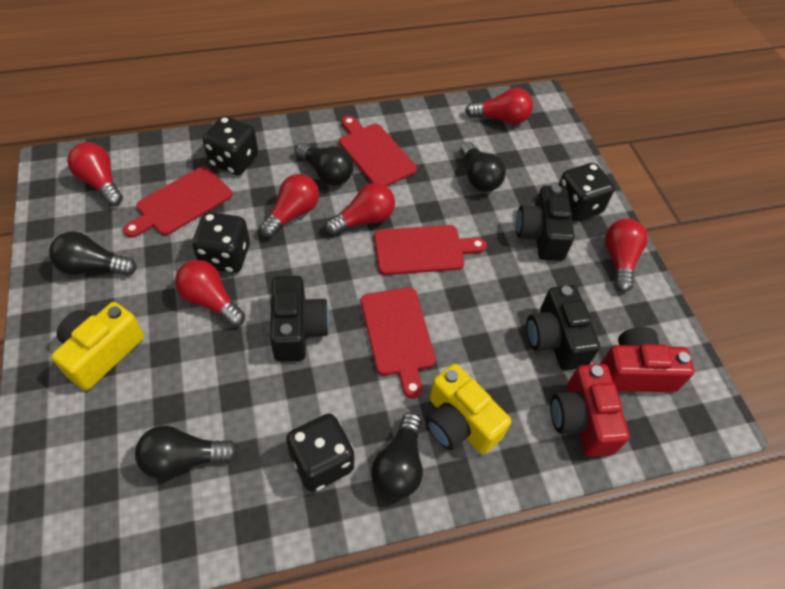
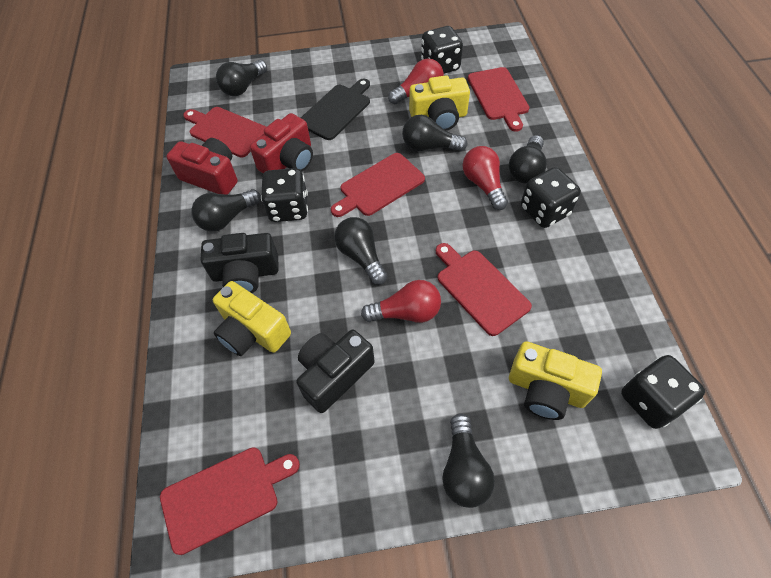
black camera: [270,276,329,362] [516,185,575,261] [526,285,600,371] = 3 -> [200,233,279,293] [297,330,375,413] = 2
black cutting board: none = 0 -> [301,79,370,140] = 1
black light bulb: [49,231,137,276] [135,426,238,479] [295,143,354,185] [371,412,423,499] [460,141,506,192] = 5 -> [191,189,261,232] [216,60,267,96] [334,217,388,285] [402,115,468,151] [442,414,495,508] [509,135,547,184] = 6
red cutting board: [123,166,232,238] [339,116,417,186] [361,287,436,399] [374,225,487,275] = 4 -> [160,448,300,555] [183,107,266,157] [331,153,425,217] [436,243,532,336] [468,67,529,132] = 5
red light bulb: [67,142,123,206] [175,260,245,327] [259,174,319,238] [325,183,395,235] [465,88,533,124] [605,219,648,292] = 6 -> [361,280,441,323] [388,59,444,104] [463,146,508,210] = 3
yellow camera: [51,302,144,390] [426,364,511,454] = 2 -> [213,281,291,356] [409,75,470,131] [509,341,602,420] = 3

